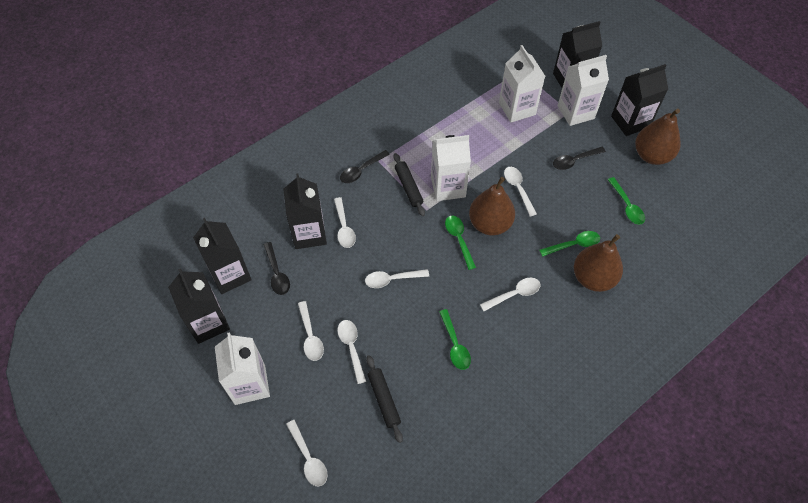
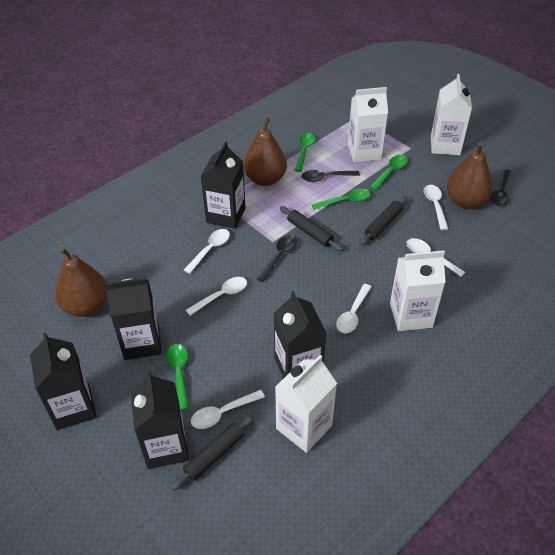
black rolling pin: [366,355,403,443] [393,153,425,216] = 2 -> [170,415,254,491] [280,206,343,251] [360,196,407,245] = 3
white spoon: [286,420,328,486] [298,301,324,361] [334,197,356,248] [337,320,366,384] [365,269,429,288] [480,278,541,311] [504,167,537,217] = 7 -> [184,229,230,274] [186,277,247,316] [191,390,265,429] [336,284,372,333] [406,238,465,277] [424,185,448,230] = 6

